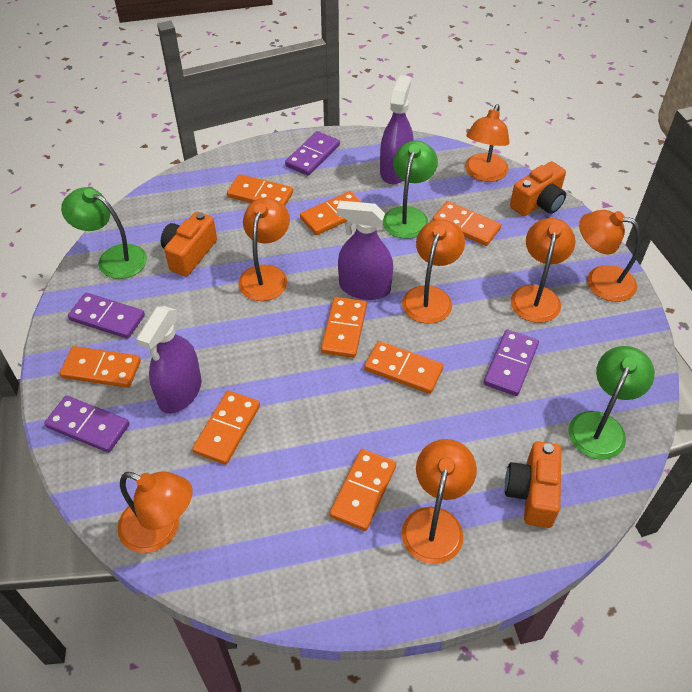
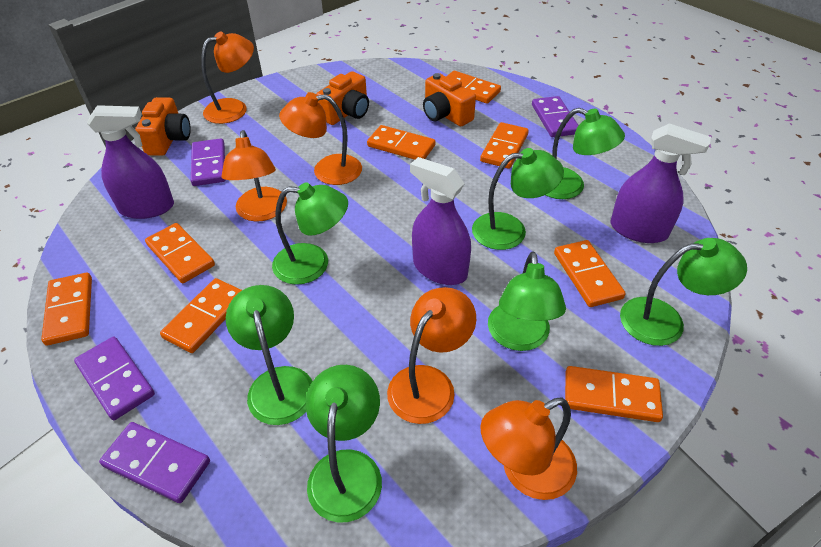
green lamp: [61,187,147,279] [383,140,438,239] [568,346,655,460] = 3 -> [226,285,313,425] [272,182,348,285] [306,365,382,523] [472,148,564,250] [488,252,566,351] [546,108,625,199] [620,238,747,346] = 7
orange lamp: [117,472,193,553] [238,198,290,301] [402,219,465,324] [402,439,477,564] [465,104,509,182] [511,218,575,323] [579,210,641,302] = 7 -> [201,31,254,124] [222,130,287,222] [279,92,362,185] [387,287,476,424] [480,397,577,500] = 5

